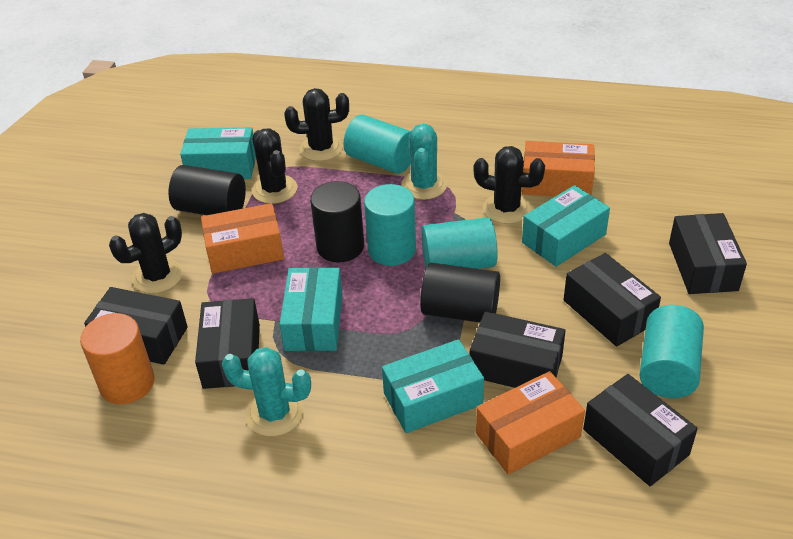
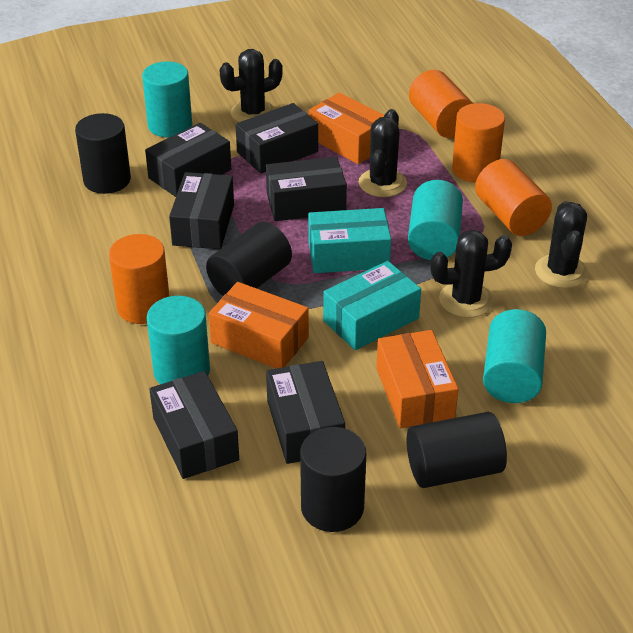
black cylinder: [169,165,246,215] [310,181,364,262] [420,263,500,322] = 3 -> [75,113,131,194] [206,222,292,296] [300,427,366,532] [407,412,507,488] = 4
orange cylinder: [80,313,155,404] = 1 -> [109,234,170,324] [409,70,473,138] [452,103,505,183] [475,159,552,236] = 4
turquoise box: [180,127,256,179] [280,267,343,351] [382,339,484,433] [522,185,610,267] = 4 -> [308,208,391,273] [323,261,421,350] = 2
turquoise cactus: [222,347,311,436] [401,124,447,200] = 2 -> none = 0

